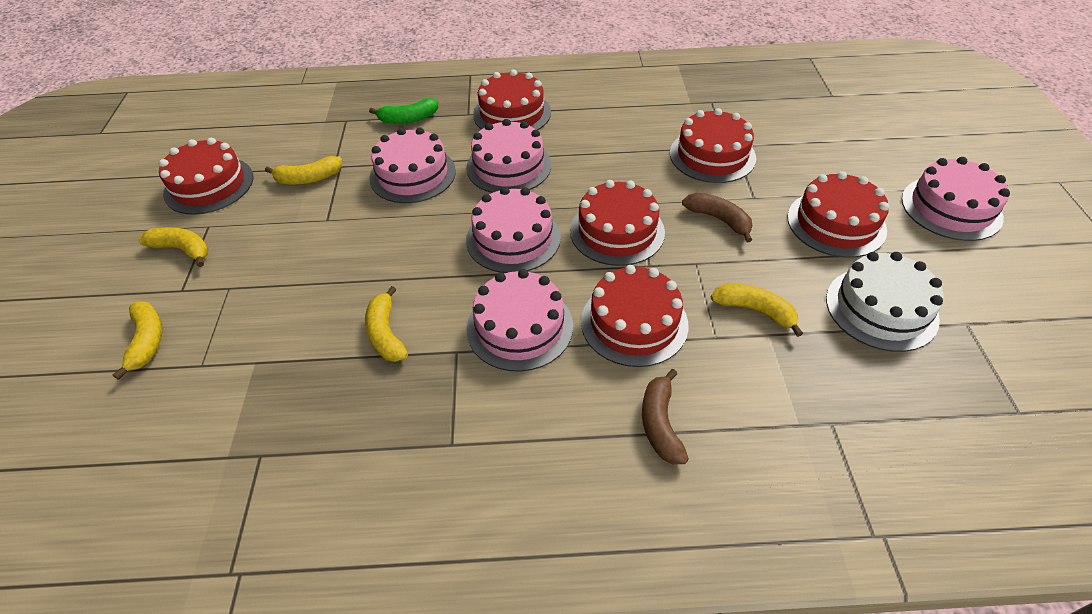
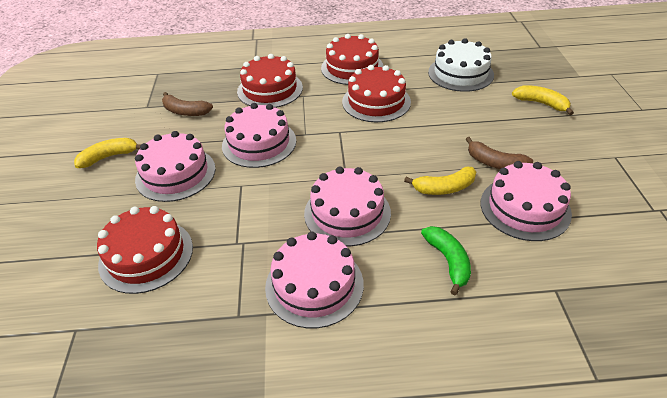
red cake: [159,138,253,215] [473,69,551,130] [570,180,665,266] [581,265,689,367] [670,108,756,183] [787,171,889,258] = 6 -> [97,206,193,294] [237,54,303,108] [321,34,384,85] [342,65,411,122] = 4
yellow banana: [113,301,163,380] [139,227,208,267] [265,156,342,184] [365,286,408,362] [711,284,803,337] = 5 -> [74,138,140,168] [404,167,476,195] [512,85,574,115] = 3

